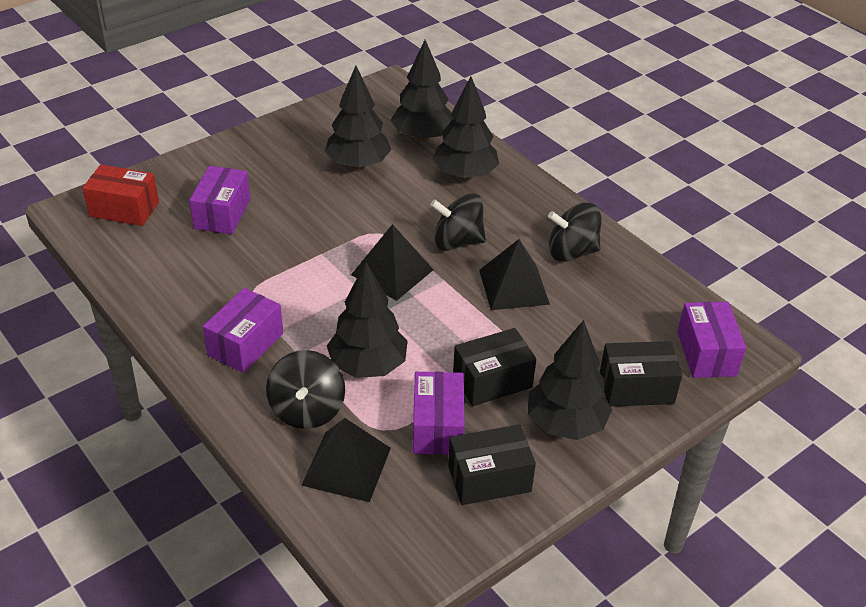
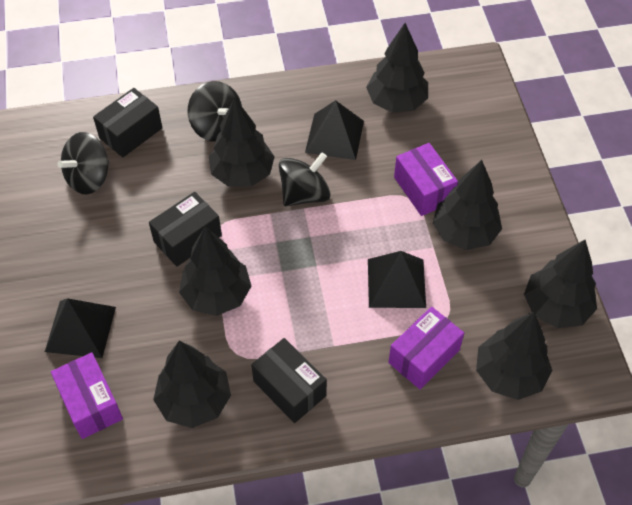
black tree: [325,66,391,169] [327,262,408,378] [391,40,453,141] [432,76,499,180] [528,320,612,440] = 5 -> [153,341,231,428] [179,226,251,316] [209,97,275,187] [366,23,428,112] [433,160,502,250] [476,312,552,400] [524,240,597,328] = 7
purple box: [189,166,250,234] [203,288,283,373] [413,372,465,455] [677,302,746,378] = 4 -> [51,352,123,439] [388,307,464,389] [394,143,458,216] = 3
red box: [82,165,159,226] = 1 -> none = 0

